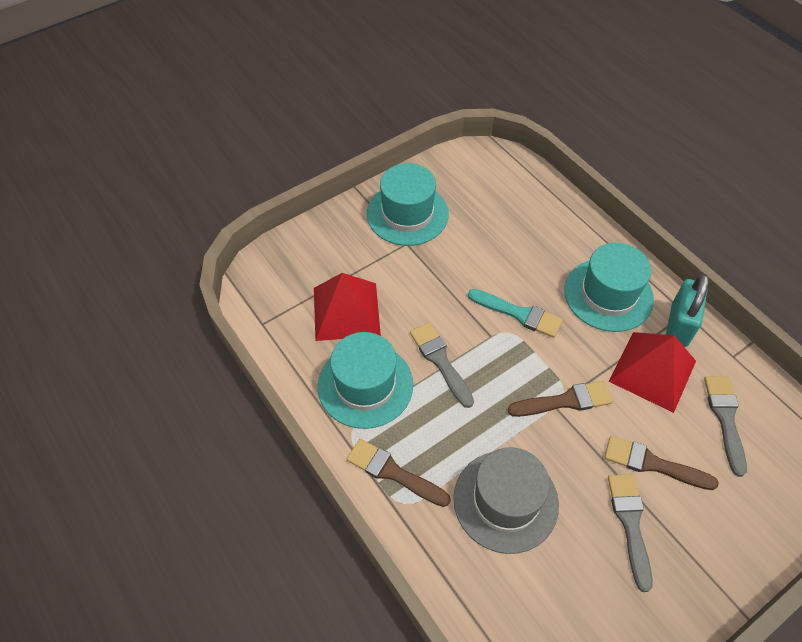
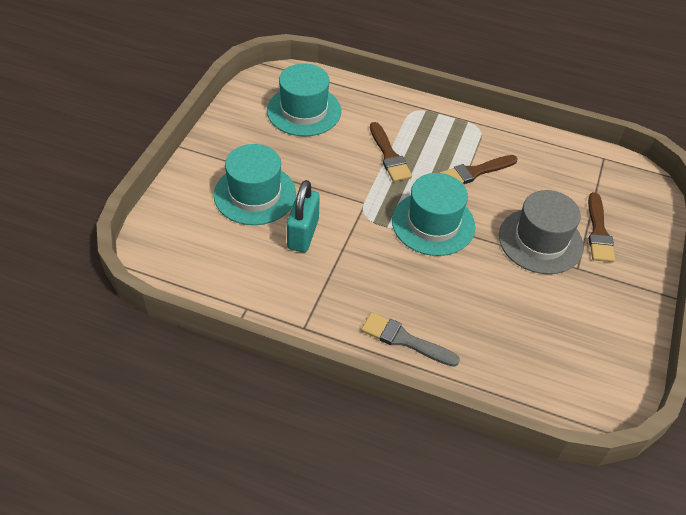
grey brush: [410,322,474,408] [608,474,653,592] [704,376,747,477] = 3 -> [361,312,460,367] = 1
red pyramid: [314,273,381,341] [609,332,696,413] = 2 -> none = 0
turquoise brush: [468,289,563,338] = 1 -> none = 0

